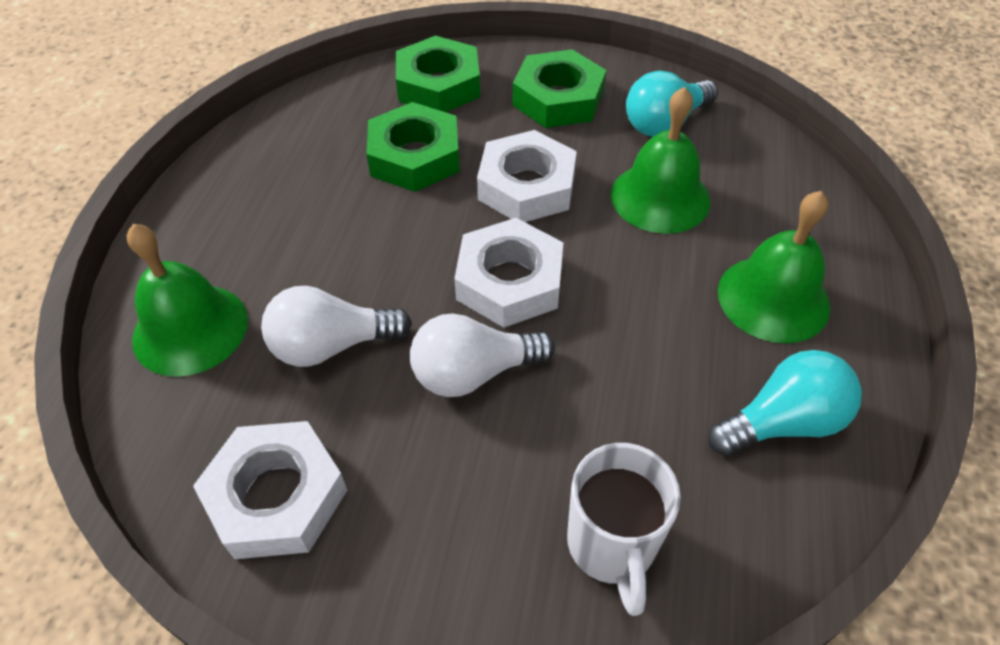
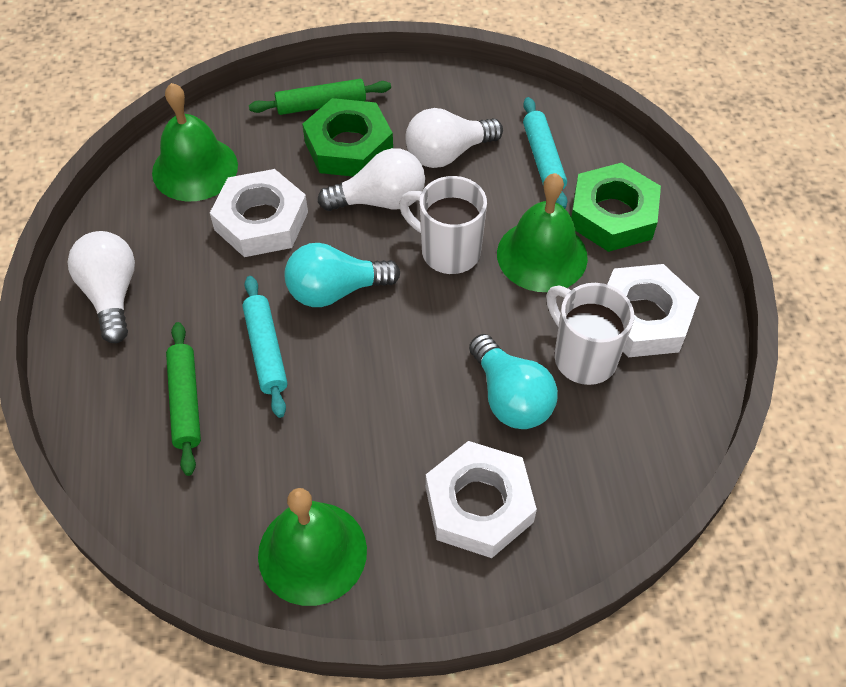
green nut: [366,102,460,192] [396,36,480,112] [513,49,606,128] = 3 -> [302,98,393,177] [571,163,661,252] = 2
green rolling pin: none = 0 -> [166,322,201,476] [249,79,391,115] = 2
turquoise rolling pin: none = 0 -> [243,276,287,418] [523,97,568,208] = 2
white light bulb: [261,286,412,367] [410,313,555,397] = 2 -> [68,231,135,343] [318,148,425,211] [405,108,503,168] = 3
white mug: [567,443,681,616] = 1 -> [399,176,487,274] [546,283,634,385] = 2

